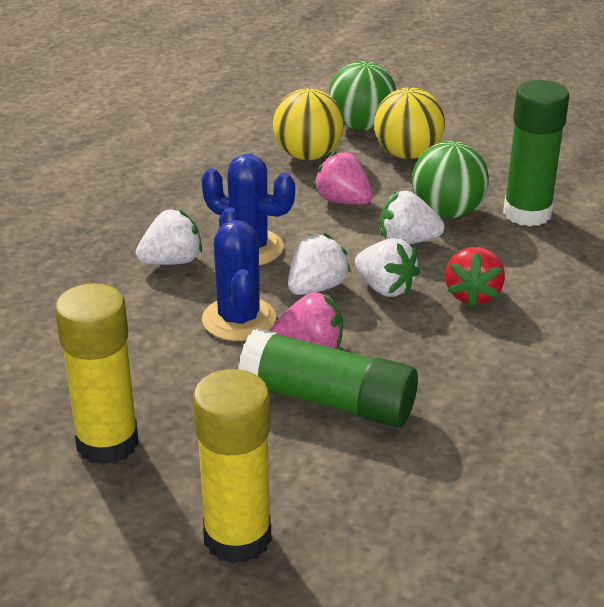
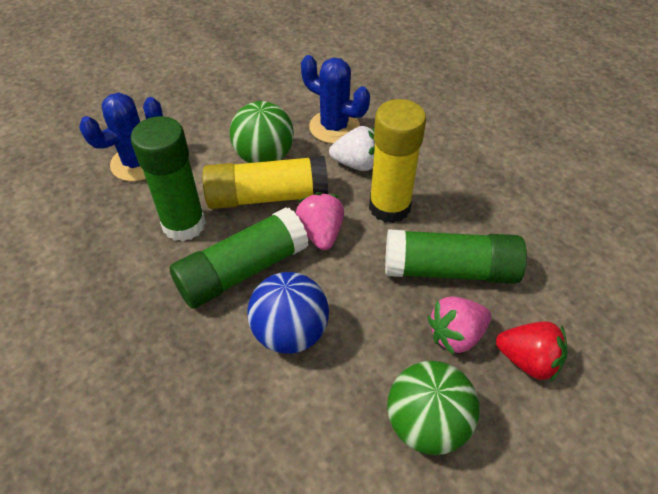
blue ball: none = 0 -> [247,272,329,354] = 1
green glue stick: [238,328,418,428] [503,80,569,226] = 2 -> [131,116,206,241] [170,208,309,309] [385,229,527,284] = 3
white strawberry: [136,209,202,265] [288,233,351,295] [355,238,420,297] [380,191,445,244] = 4 -> [329,126,375,171] = 1
yellow ball: [273,89,344,160] [374,87,445,159] = 2 -> none = 0

